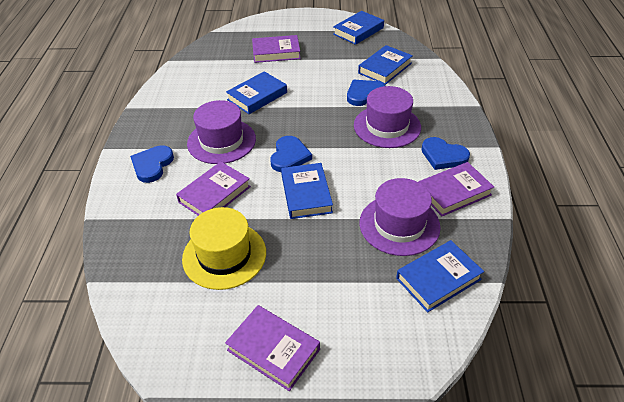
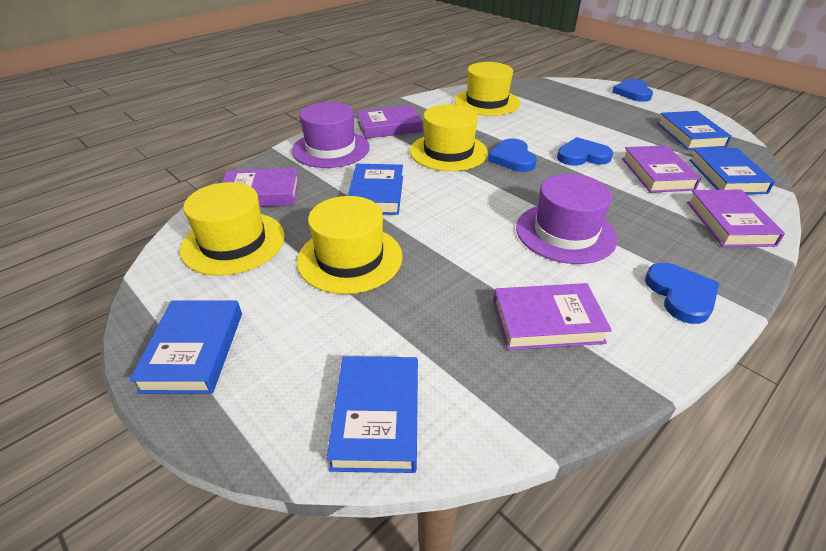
purple book: [176,162,251,216] [225,305,320,391] [252,35,301,63] [419,162,494,216] = 4 -> [222,168,299,207] [357,105,422,139] [493,283,612,350] [622,145,701,193] [687,190,785,247] = 5
purple hat: [187,100,256,164] [354,86,421,148] [360,178,441,256] = 3 -> [292,102,370,168] [516,174,618,264] = 2
yellow hat: [182,207,266,290] = 1 -> [180,182,285,276] [297,196,403,294] [410,104,488,171] [454,62,520,116] = 4

